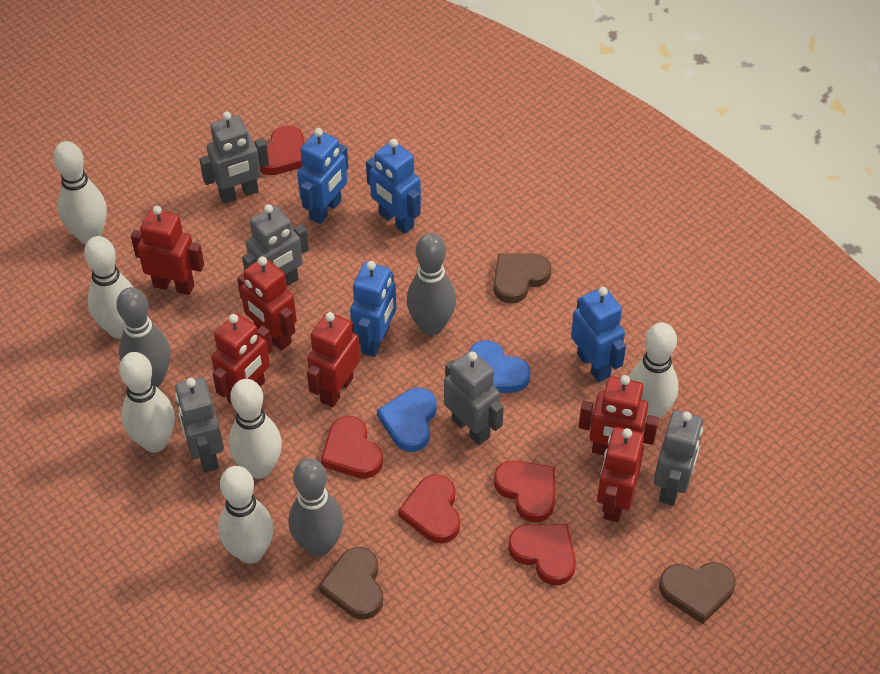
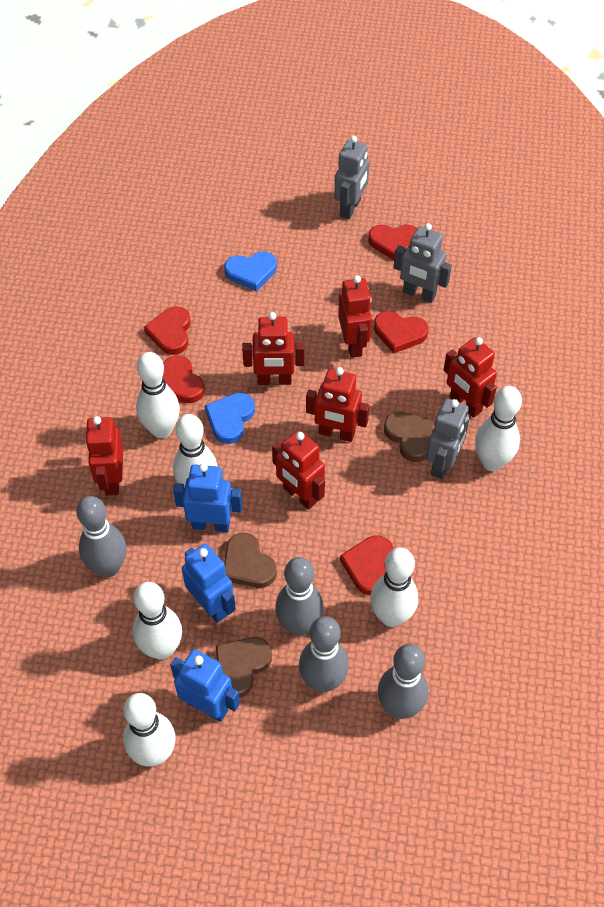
blue robot: [297,128,348,224] [350,261,397,357] [366,139,421,234] [571,287,626,382] = 4 -> [170,649,240,722] [173,463,242,532] [182,544,236,623] = 3
grey bowling pin: [116,287,171,387] [289,458,344,557] [406,233,456,336] = 3 -> [76,496,126,577] [275,557,324,636] [299,616,349,693] [378,644,428,719] = 4
grey robot: [175,377,224,472] [199,111,269,204] [242,204,309,286] [444,350,504,445] [654,410,703,506] = 5 -> [334,135,370,219] [393,223,452,303] [426,399,469,479] = 3

